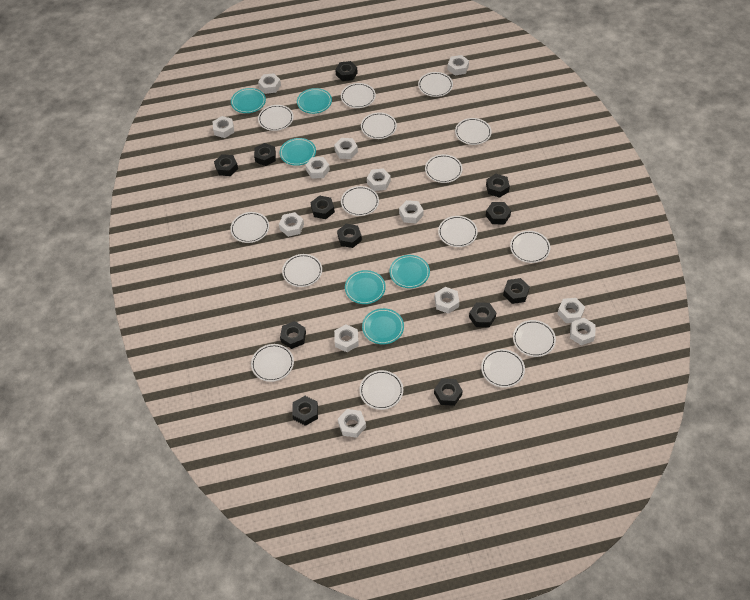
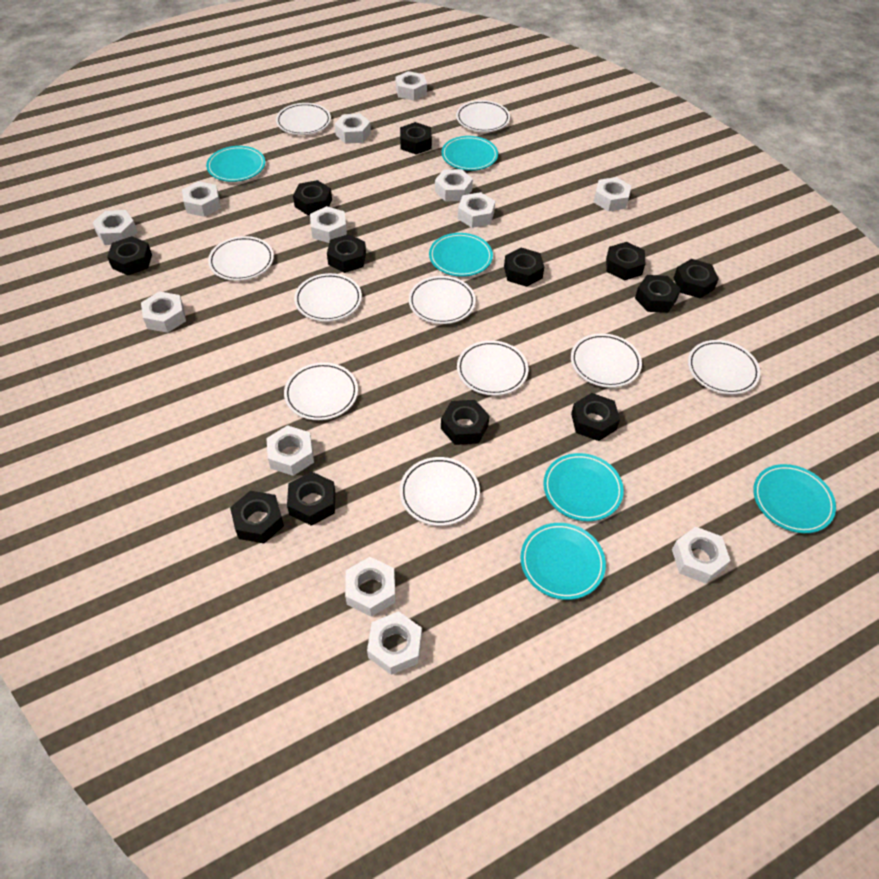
white plate: [230,212,269,243] [251,344,294,382] [258,105,294,131] [282,254,322,287] [341,83,376,108] [341,186,379,216] [359,370,403,410] [361,112,397,139] [418,72,453,97] [425,154,463,183] [438,216,478,247] [455,118,492,145] [481,349,525,388] [510,231,550,263] [513,320,556,357] = 15 -> [208,236,274,281] [276,103,331,135] [284,362,358,420] [294,273,362,322] [400,457,480,526] [409,276,476,324] [456,100,510,132] [457,340,529,396] [571,333,642,388] [688,340,760,395] = 10

